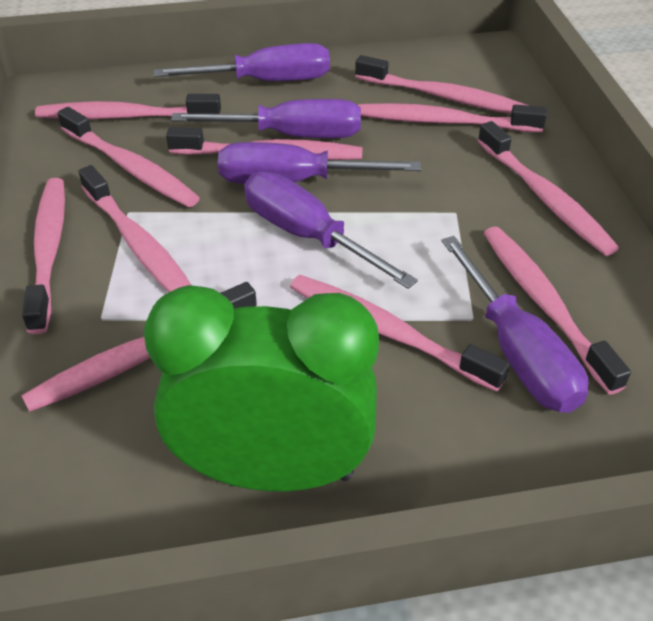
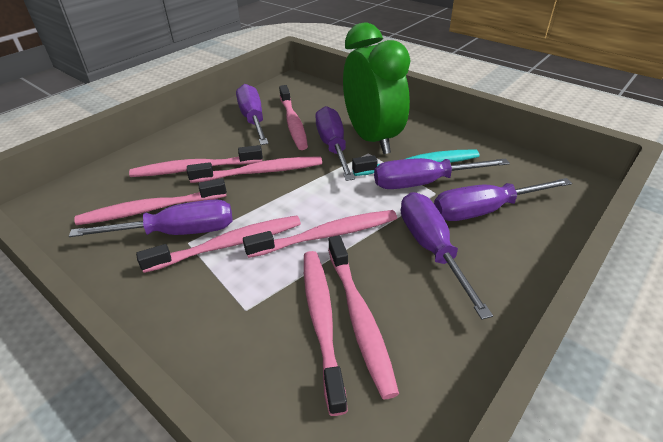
pink toothbrush: [21,282,257,412] [22,178,65,334] [35,94,221,119] [57,107,200,207] [78,165,191,292] [166,127,363,160] [290,275,510,392] [355,55,529,114] [358,103,547,132] [478,121,619,256] [484,227,631,394] = 11 -> [74,178,227,225] [129,145,263,177] [136,215,301,273] [187,156,322,183] [243,210,397,258] [279,85,308,150] [304,251,348,416] [328,235,399,399] = 8
purple screwdriver: [154,43,330,81] [171,99,361,138] [218,142,421,184] [244,171,418,289] [441,236,589,413] = 5 -> [69,199,233,237] [236,84,269,145] [315,106,355,181] [374,158,510,189] [401,192,493,320] [434,178,572,221] = 6
turquoise toothbrush: none = 0 -> [352,149,479,176] = 1

